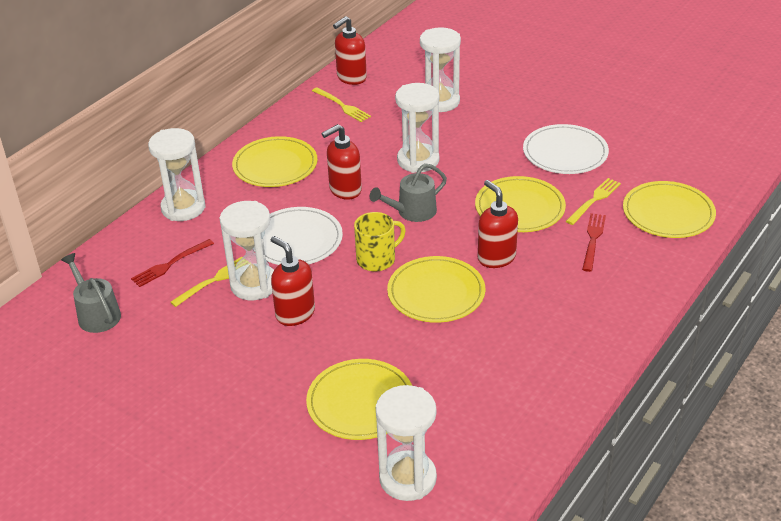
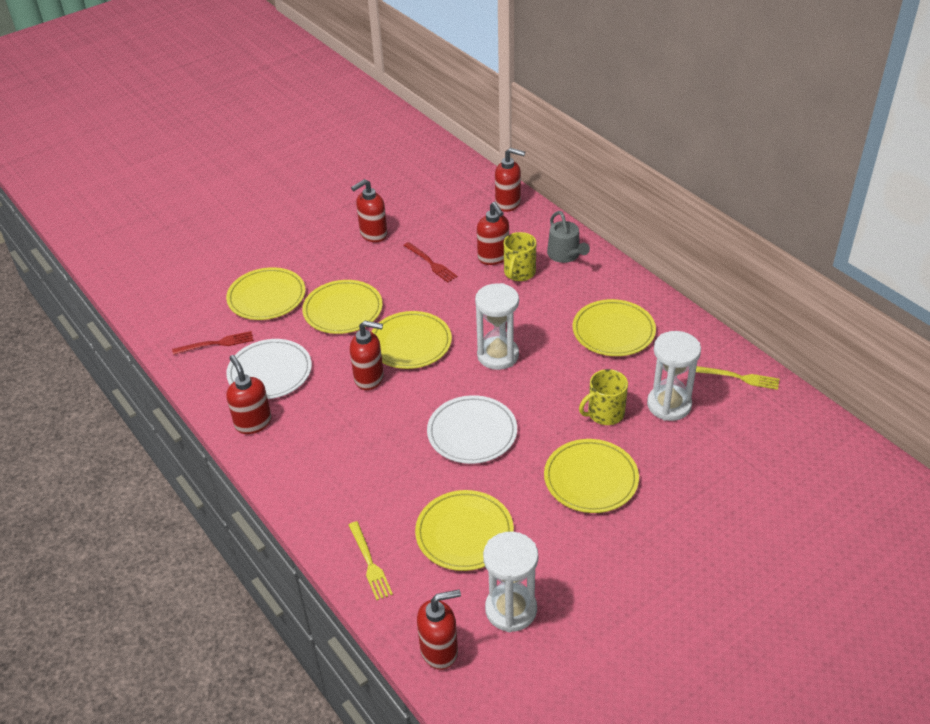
grey watering can: [61,253,121,333] [370,163,447,222] = 2 -> [547,211,590,263] = 1
red soap dispenser: [271,236,315,326] [321,124,362,200] [333,16,367,85] [478,180,518,268] = 4 -> [226,355,272,434] [350,320,384,390] [351,179,387,242] [417,590,461,670] [477,202,509,265] [495,148,525,212] = 6
white hourglass: [148,128,205,221] [220,201,274,300] [376,385,437,501] [395,83,439,173] [420,27,461,112] = 5 -> [475,283,519,370] [483,532,538,632] [647,331,701,421] = 3
yellow fork: [170,257,243,307] [312,88,371,122] [566,178,621,225] = 3 -> [349,521,393,600] [696,366,779,390] = 2
yellow mug: [354,212,406,271] = 1 -> [504,232,536,281] [579,369,628,425] = 2
yellow plate: [232,136,317,187] [306,359,412,440] [387,256,485,323] [475,176,566,232] [623,181,716,238] = 5 -> [226,267,306,320] [302,280,383,334] [371,311,452,369] [415,490,514,571] [544,439,639,513] [572,299,656,356] = 6

